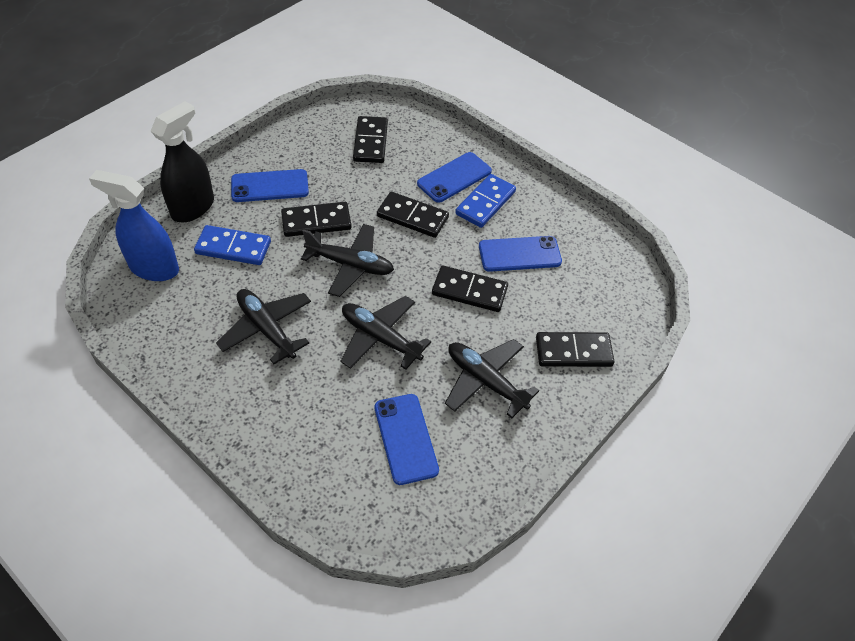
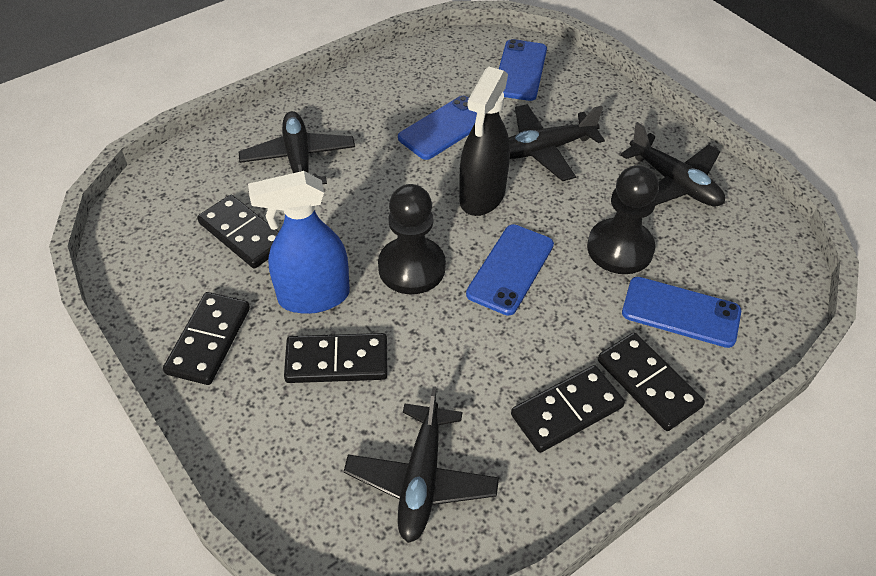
black pawn: none = 0 -> [378,184,446,294] [587,165,659,274] = 2
blue domino: [194,225,271,265] [455,174,516,228] = 2 -> none = 0

